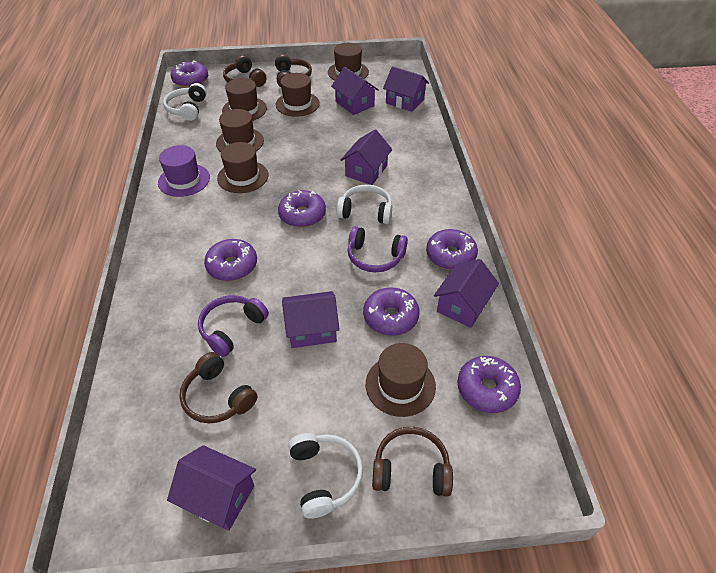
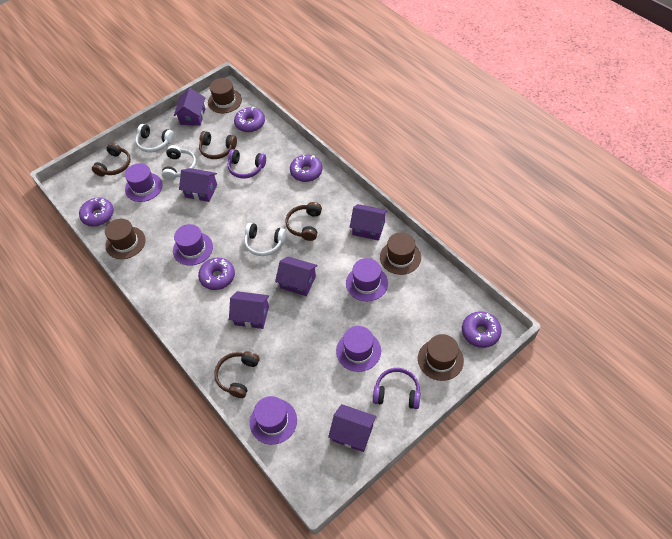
brown hat: [216,109,264,152] [217,142,268,193] [222,78,267,121] [275,73,320,117] [328,43,369,80] [366,343,436,417] = 6 -> [105,219,145,259] [208,78,242,113] [380,232,421,275] [418,334,464,381] = 4
purple donut: [171,60,208,88] [204,239,257,281] [278,190,326,227] [363,287,419,336] [426,229,478,270] [457,356,521,413] = 6 -> [79,197,114,226] [198,258,235,290] [234,107,265,132] [290,155,323,182] [462,311,502,348] = 5
purple hat: [158,145,210,197] = 1 -> [125,163,163,202] [173,224,213,266] [250,396,297,445] [336,326,381,372] [346,258,388,301] = 5

